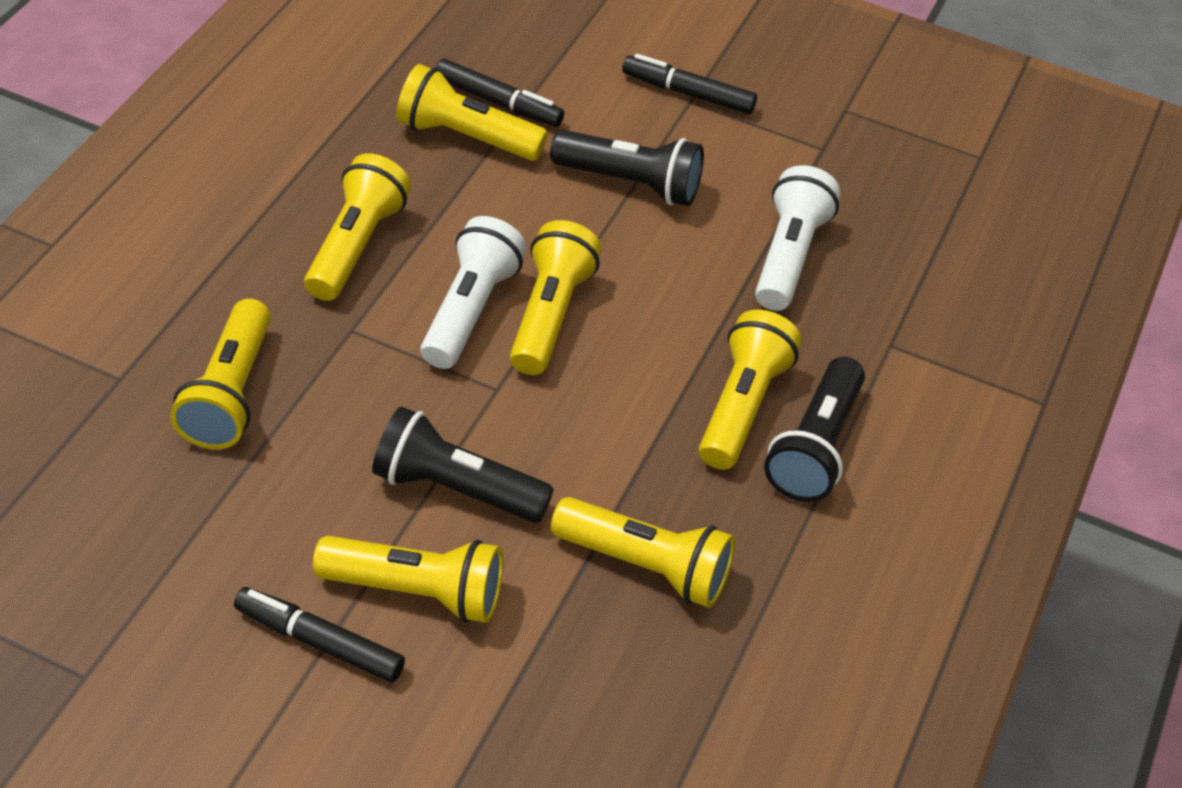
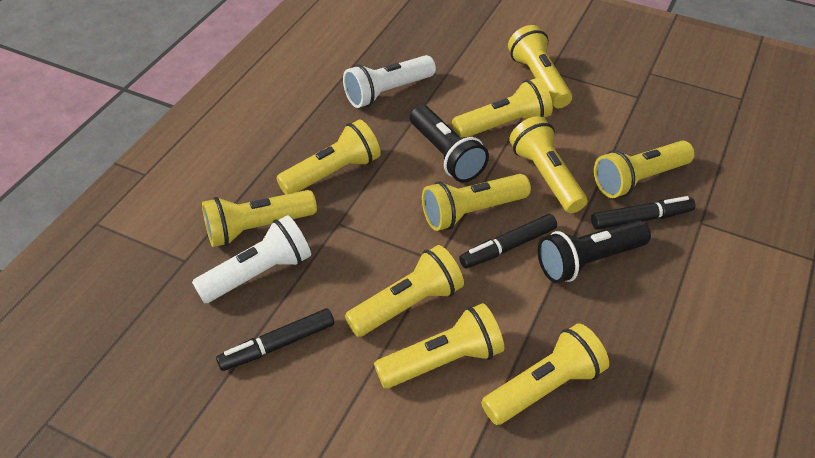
black flashlight: [372,406,554,523] [550,130,704,206] [764,357,865,502] = 3 -> [410,105,489,182] [538,220,651,283] = 2
yellow flashlight: [170,298,271,450] [304,153,411,301] [313,536,503,623] [396,64,548,161] [510,220,602,375] [551,497,735,608] [699,310,801,469] = 7 -> [202,190,317,247] [276,119,381,195] [345,245,464,337] [374,303,504,389] [422,174,531,231] [452,78,553,137] [481,323,609,425] [508,25,572,108] [509,116,587,213] [594,141,695,198] = 10

